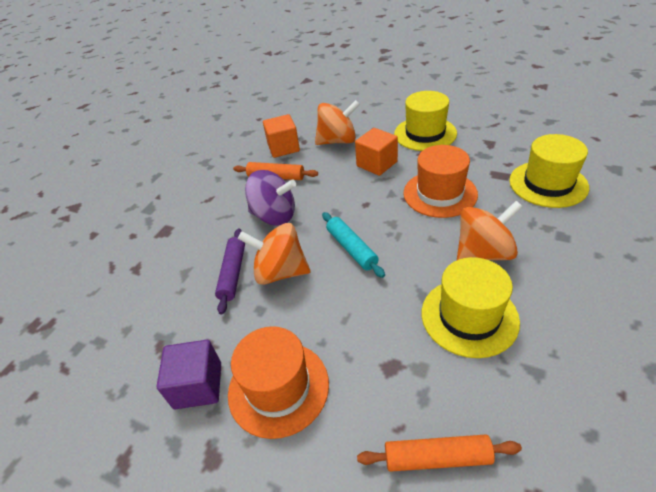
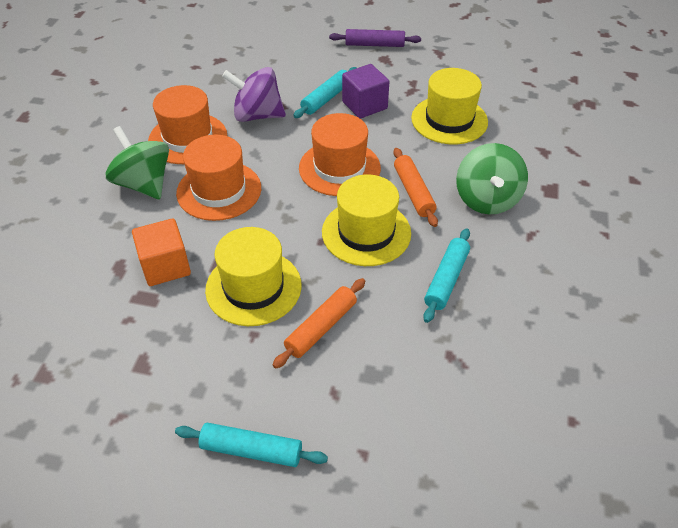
green spinning top: none = 0 -> [105,126,169,200] [456,143,528,215] = 2
orange cube: [263,114,300,158] [355,128,398,176] = 2 -> [132,218,191,286] = 1
orange hat: [228,326,329,439] [404,145,478,218] = 2 -> [148,85,227,164] [176,135,261,221] [299,113,381,196] = 3
orange spinning top: [238,223,310,285] [315,100,360,145] [457,201,523,260] = 3 -> none = 0
turquoise rolling pin: [322,212,385,278] = 1 -> [175,423,328,467] [293,67,356,118] [423,228,470,323] = 3

